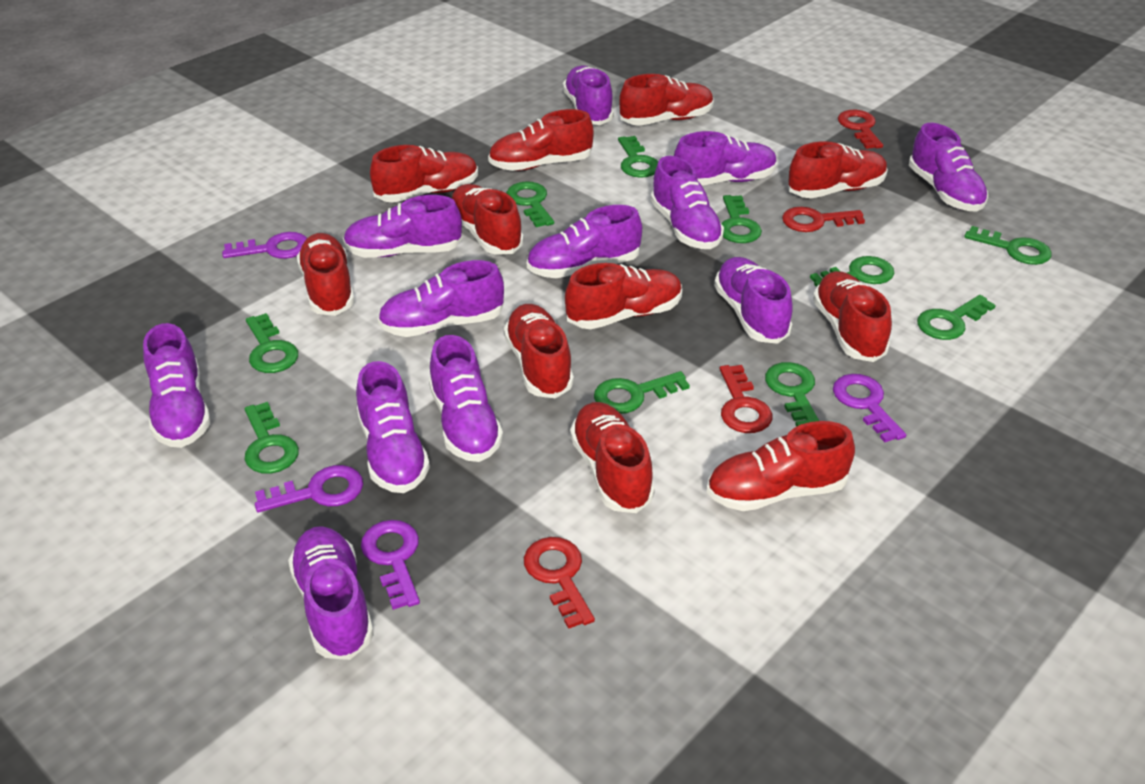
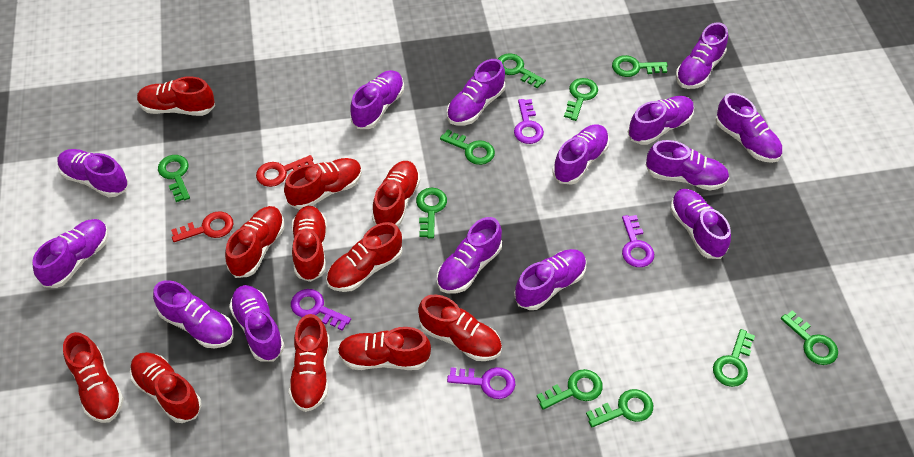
purple shoe: [143,323,211,448] [288,526,374,660] [343,195,462,258] [356,361,430,493] [378,260,504,337] [429,335,503,462] [527,205,642,278] [563,66,614,125] [651,156,724,249] [674,131,777,186] [714,257,793,344] [909,123,988,212] = 12 -> [32,219,108,288] [58,149,129,197] [153,280,234,348] [229,285,285,362] [350,70,404,129] [437,217,502,293] [447,59,505,125] [514,249,587,310] [552,124,609,185] [628,96,694,145] [646,140,729,190] [670,189,731,259] [676,22,728,89] [715,93,783,163] = 14
red key: [524,537,595,629] [720,365,772,433] [782,207,865,232] [838,110,883,149] = 4 -> [171,212,234,242] [256,155,314,187] = 2

